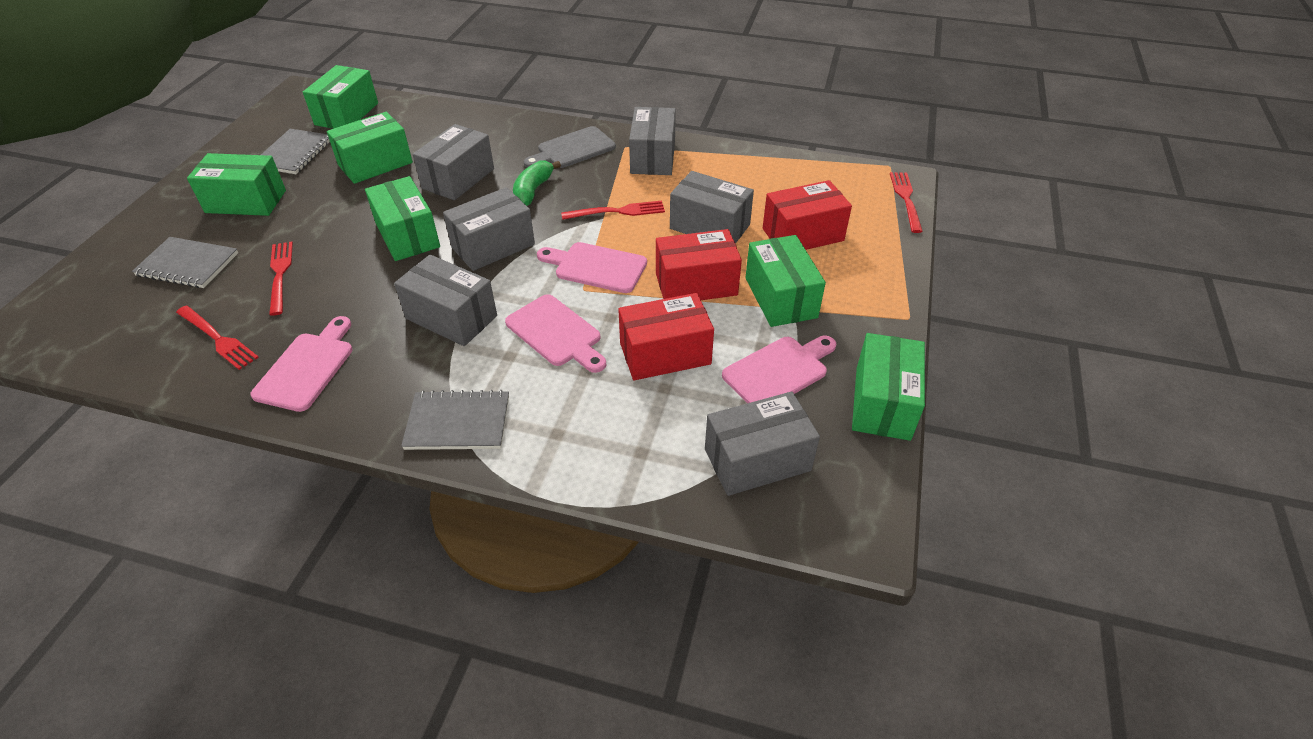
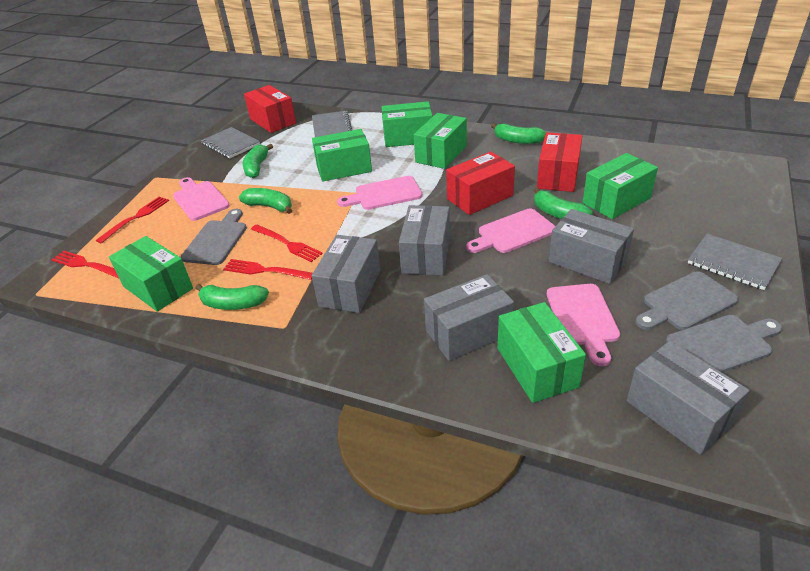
green banana: [513,160,561,206] = 1 -> [195,284,269,310] [239,188,292,214] [243,144,273,178] [491,123,546,144] [534,188,593,219] = 5
grey box: [394,255,497,346] [413,124,494,200] [443,187,535,271] [629,107,676,175] [670,171,754,244] [705,391,820,496] = 6 -> [312,235,380,313] [399,205,450,276] [424,274,514,361] [549,209,634,284] [626,341,750,455] = 5
grey cutting board: [524,126,616,168] = 1 -> [181,209,247,265] [635,271,739,330] [666,315,782,373] = 3

